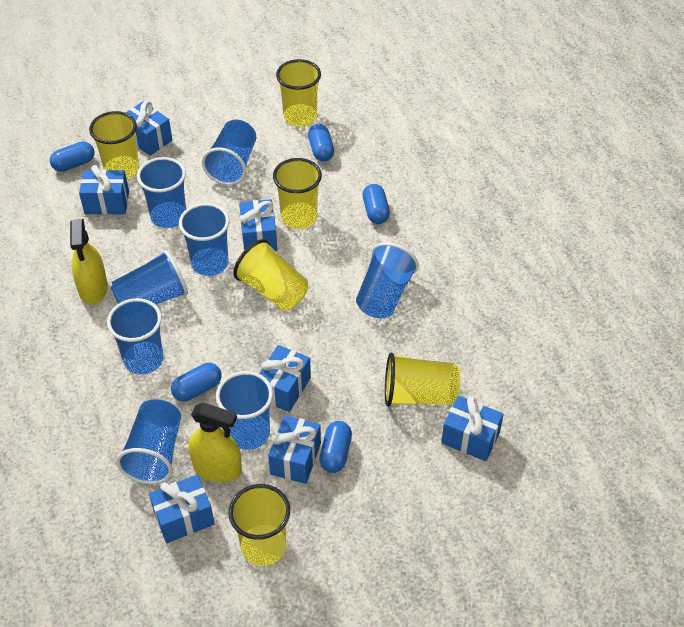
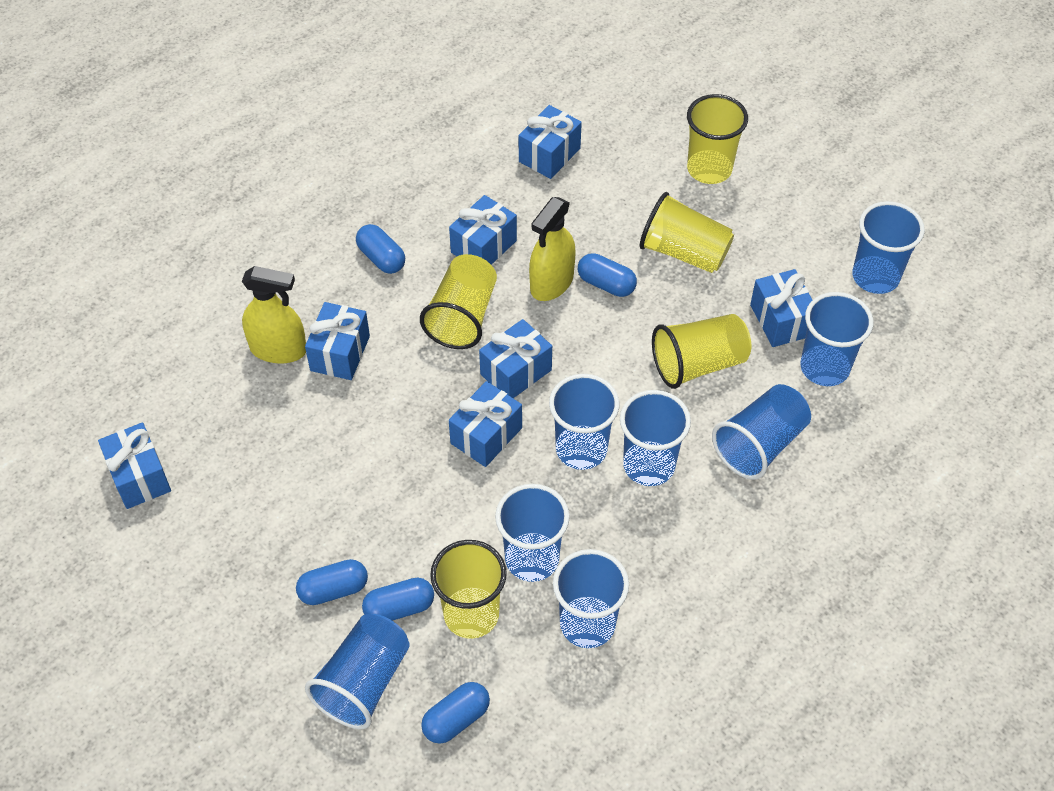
yellow cup: [89,111,139,179] [229,484,290,566] [234,239,308,311] [273,158,322,229] [276,59,321,127] [385,353,460,407] = 6 -> [420,254,497,349] [430,540,507,639] [640,192,734,273] [652,314,751,389] [687,94,748,184] = 5

